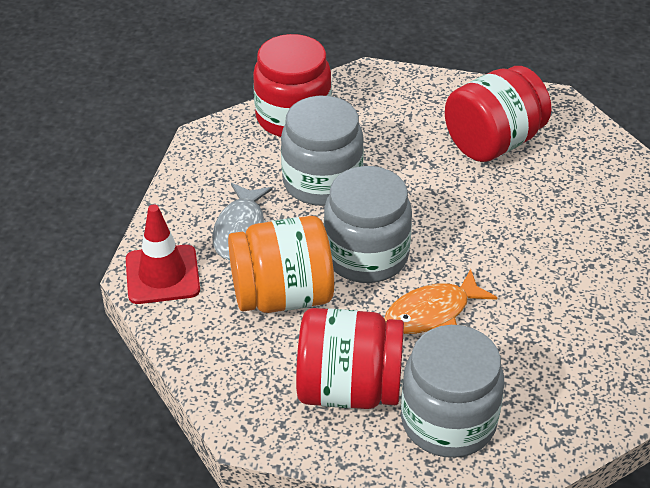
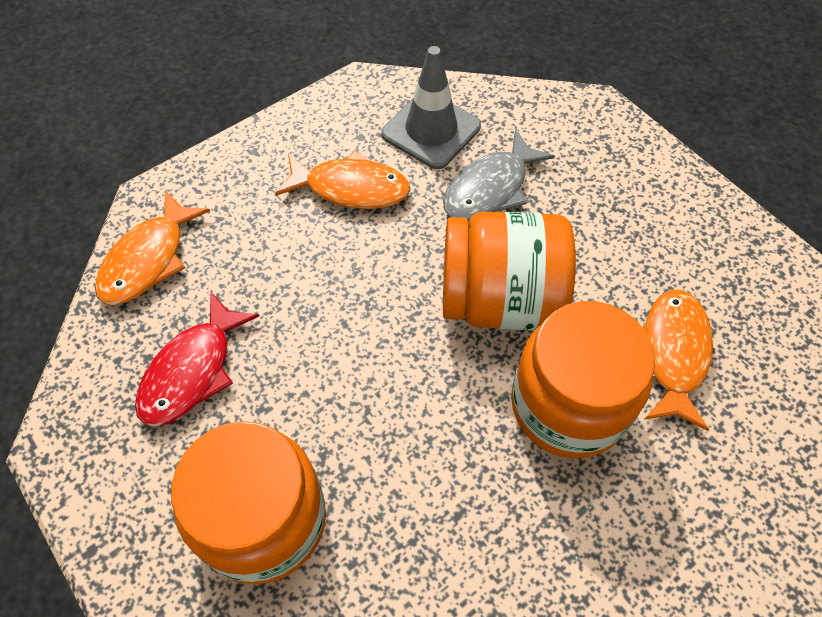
grey jar: [281,96,364,206] [324,166,412,283] [401,325,504,458] = 3 -> none = 0
grey traffic cone: none = 0 -> [381,46,481,169] = 1
orange fish: [385,269,498,334] = 1 -> [95,191,210,305] [275,150,411,209] [642,289,713,431] = 3
orange jar: [228,216,334,313] = 1 -> [171,421,326,584] [443,212,576,330] [511,301,655,458] = 3
red fish: none = 0 -> [135,292,259,427] = 1
red jar: [253,34,331,137] [296,308,404,409] [445,66,552,162] = 3 -> none = 0
red traffic cone: [126,204,200,304] = 1 -> none = 0

